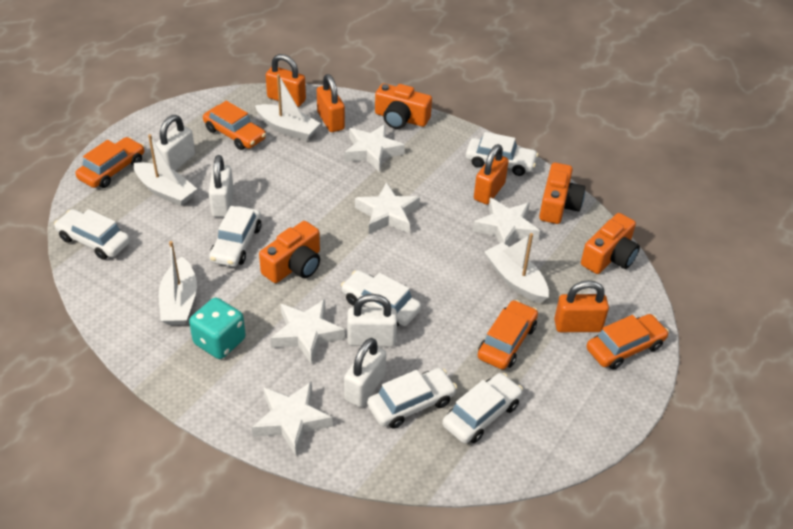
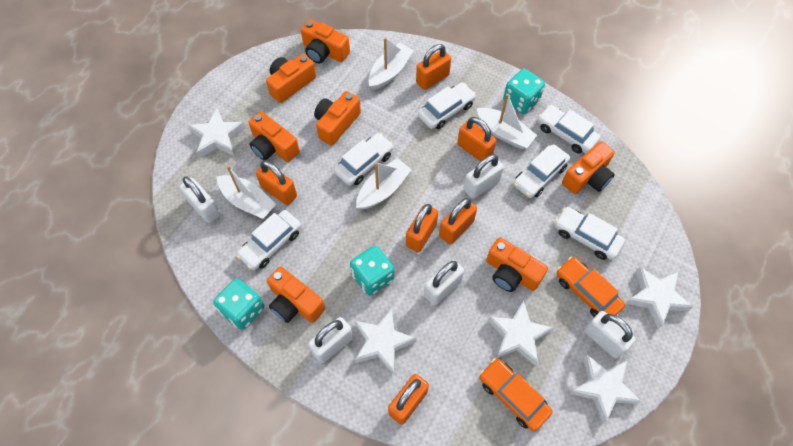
orange camera: [259,221,320,283] [375,83,432,129] [539,163,585,224] [581,213,640,274] = 4 -> [248,111,300,162] [266,54,316,103] [267,267,325,323] [301,19,350,63] [314,91,361,146] [486,237,548,292] [562,141,615,194] = 7
orange car: [75,137,144,188] [203,101,266,150] [478,300,538,369] [587,314,669,370] = 4 -> [479,358,552,431] [557,257,625,317] = 2
orange padlock: [266,54,306,107] [317,74,345,132] [474,144,509,205] [554,280,609,332] = 4 -> [256,161,297,205] [388,374,429,425] [406,204,438,253] [416,44,451,90] [439,198,477,244] [457,117,496,162] = 6
turquoise dice: [189,297,246,359] = 1 -> [213,279,264,330] [350,245,394,296] [503,69,545,114] = 3
white padlock: [156,115,195,171] [208,155,234,217] [344,338,386,407] [347,294,397,347] = 4 -> [180,176,220,223] [308,317,353,363] [424,260,464,306] [464,154,504,199] [584,311,636,359] = 5

